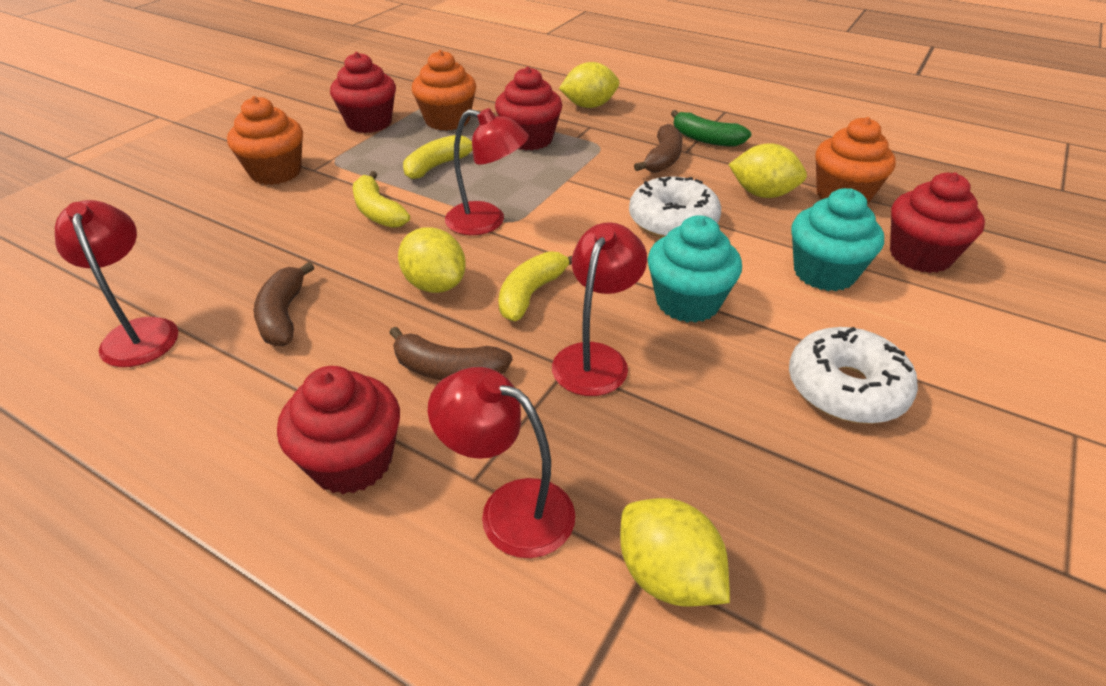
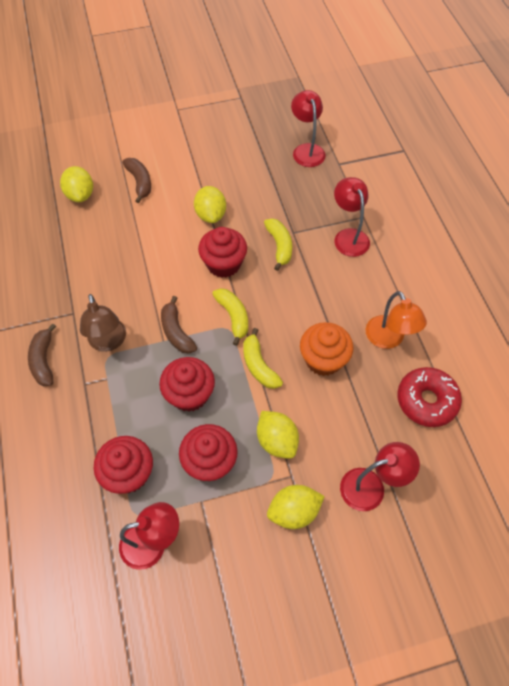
brown lamp: none = 0 -> [80,294,126,352] = 1
green banana: [671,110,751,147] = 1 -> none = 0
orange cupcake: [227,96,303,185] [412,50,476,131] [815,117,896,204] = 3 -> [300,322,354,376] = 1
orange lamp: none = 0 -> [366,291,427,349] = 1
red donut: none = 0 -> [397,367,462,427] = 1
turquoise cupcake: [648,215,742,323] [791,188,884,291] = 2 -> none = 0
white donut: [629,176,721,238] [789,327,918,424] = 2 -> none = 0

